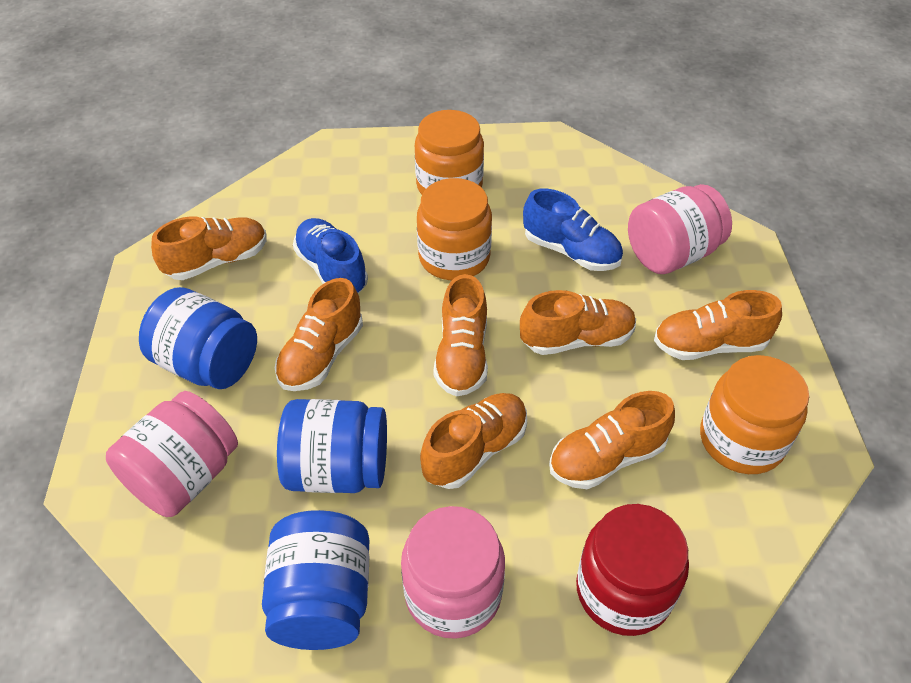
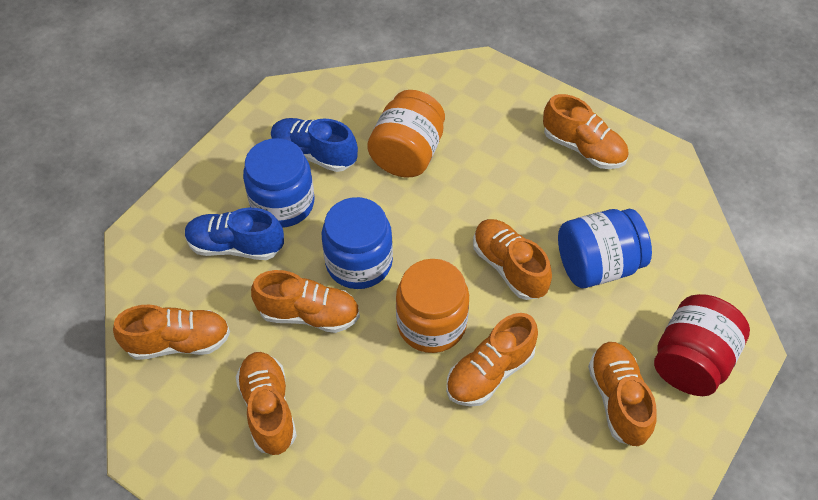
orange jar: [415,110,484,195] [417,178,492,280] [700,355,809,474] = 3 -> [367,90,445,177] [396,259,469,353] = 2
pink jar: [106,391,238,517] [401,506,505,639] [628,184,732,274] = 3 -> none = 0

